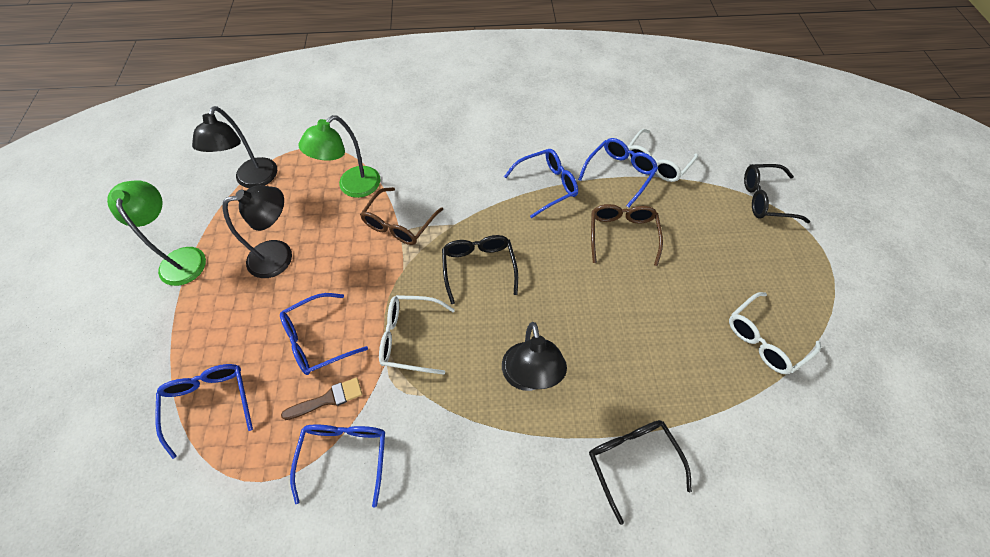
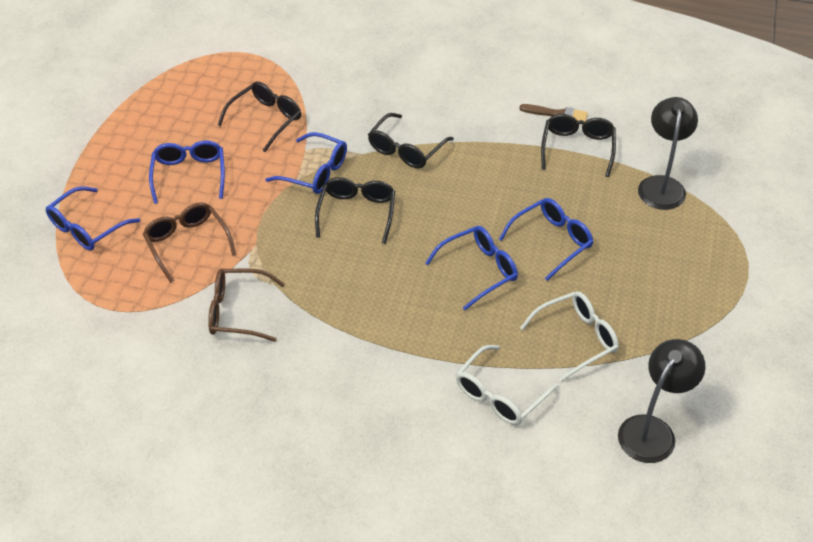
black glasses: [442,235,518,304] [589,420,692,525] [744,164,810,223] = 3 -> [218,81,301,152] [315,177,395,244] [368,113,454,168] [541,114,616,177] = 4
black lamp: [192,106,277,188] [222,185,292,278] [502,322,567,391] = 3 -> [618,339,705,463] [638,97,698,210] = 2
green lamp: [107,180,206,286] [299,115,380,198] = 2 -> none = 0
white glasses: [379,295,455,375] [628,129,698,182] [729,292,821,374] = 3 -> [456,345,559,425] [520,291,619,382] = 2

